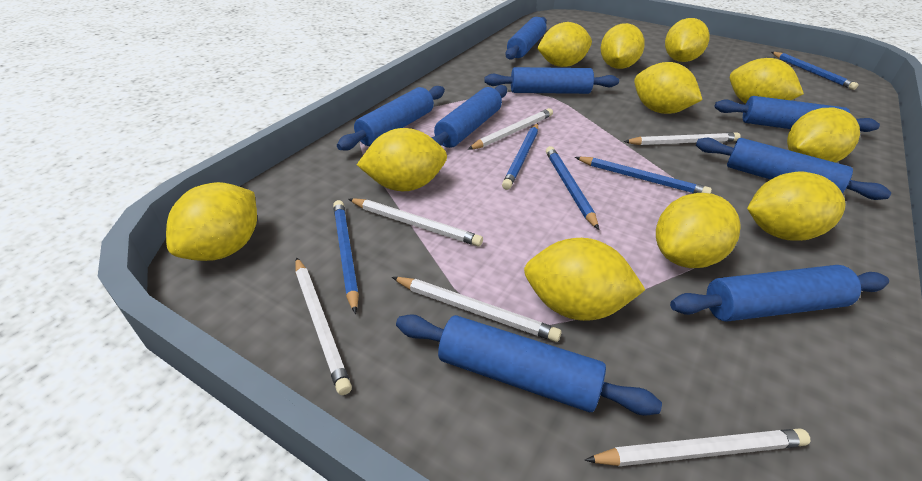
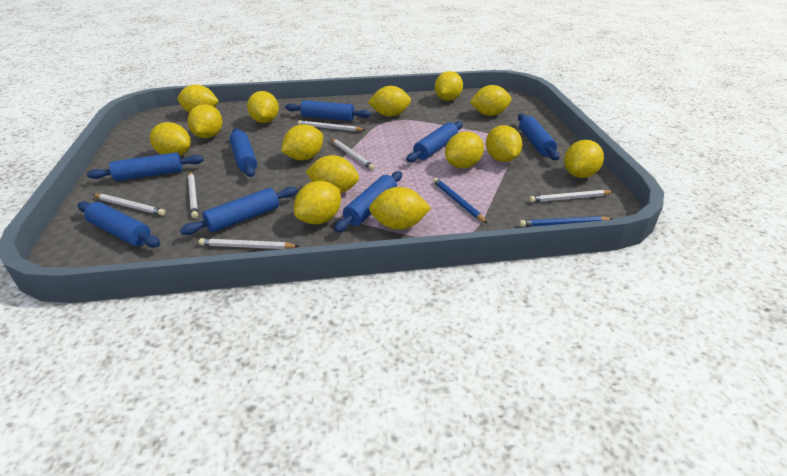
blue pencil: [333,200,359,314] [502,123,538,190] [546,146,599,230] [575,157,712,194] [772,52,858,90] = 5 -> [433,178,488,224] [519,216,612,227] = 2
yellow lemon: [166,182,257,261] [357,128,447,191] [524,238,646,321] [537,22,592,67] [601,23,645,69] [634,62,703,114] [656,193,741,268] [665,18,710,62] [730,58,804,104] [747,171,846,241] [787,108,860,163] = 11 -> [150,122,191,156] [177,84,219,113] [188,104,223,138] [247,91,279,123] [281,124,323,160] [294,181,341,224] [306,155,359,194] [368,86,411,117] [369,187,431,230] [435,71,463,101] [445,131,484,168] [470,85,511,116] [486,125,522,162] [564,140,604,178] = 14

